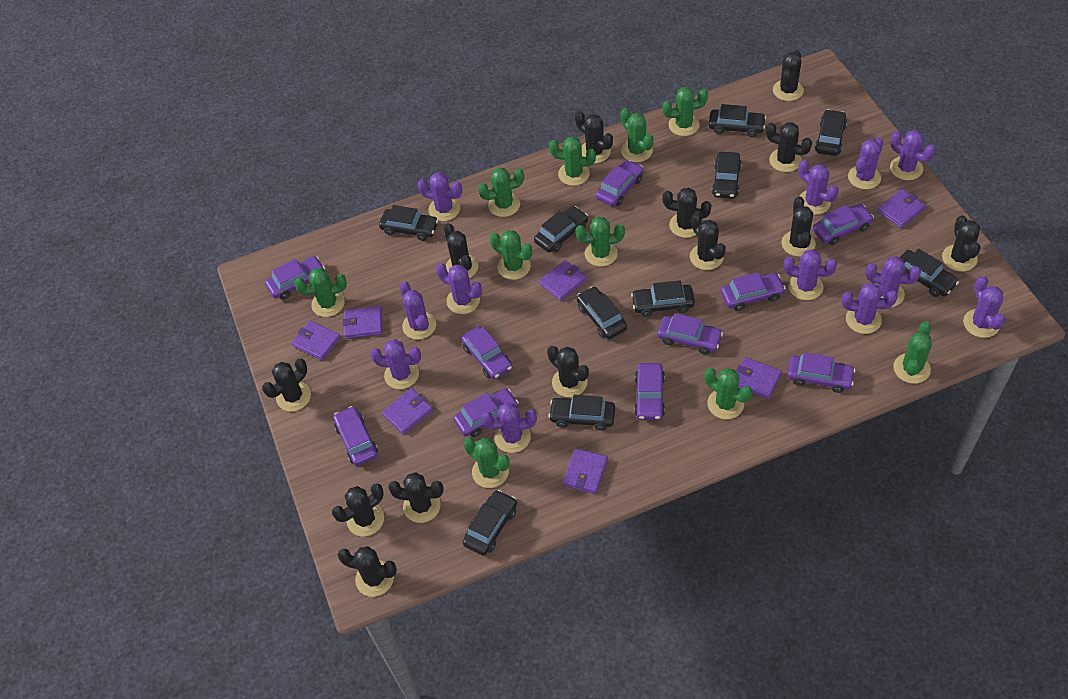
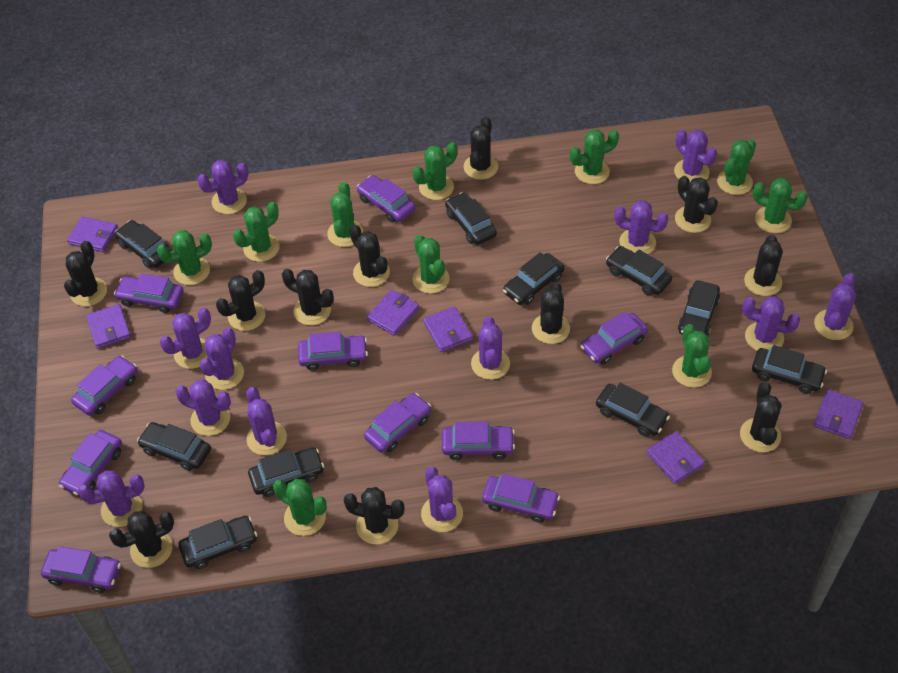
black cactus: [262,358,311,411] [332,483,384,536] [338,546,397,597] [388,472,444,523] [443,223,478,278] [547,346,589,397] [575,111,613,163] [662,188,711,238] [690,213,726,270] [766,122,812,172] [773,50,804,101] [781,196,816,257] [942,215,981,272] = 13 -> [64,241,107,306] [109,511,174,568] [216,270,265,331] [282,269,334,325] [344,487,405,545] [349,225,390,287] [463,117,498,180] [532,282,570,344] [675,176,718,233] [740,382,782,453] [744,235,783,296] = 11
purple wallet: [292,320,341,361] [342,306,382,339] [382,388,433,435] [539,260,587,301] [563,448,608,494] [736,357,782,399] [877,189,926,228] = 7 -> [67,216,118,252] [86,304,131,349] [367,290,419,336] [423,306,473,352] [646,431,705,484] [814,389,864,439] = 6

